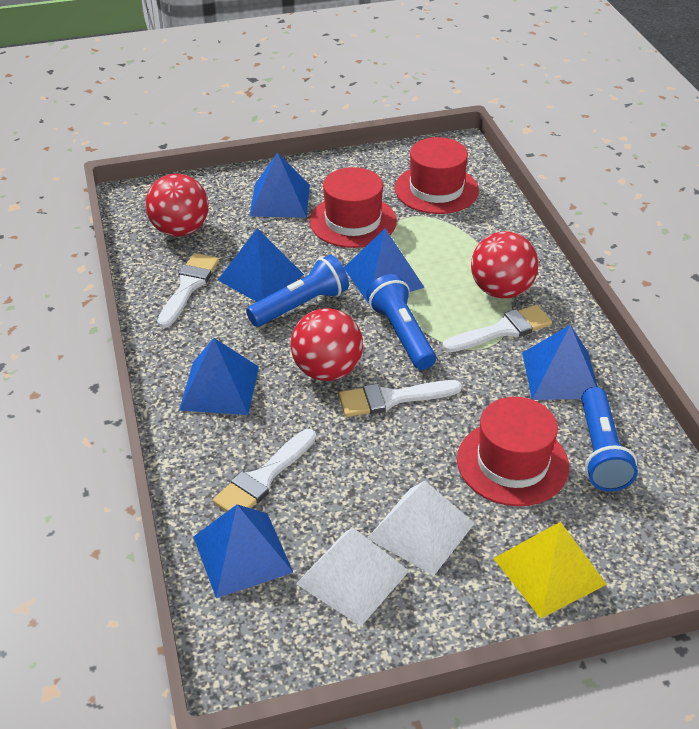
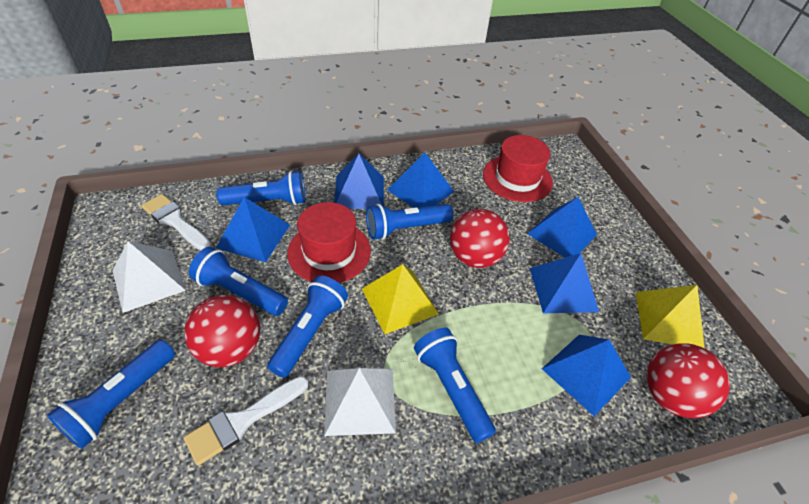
blue flashlight: [246,255,349,327] [366,274,436,370] [581,387,638,492] = 3 -> [47,340,175,449] [189,247,288,316] [217,171,305,205] [267,275,348,378] [366,204,453,240] [414,328,496,443] = 6
red hat: [309,167,397,248] [394,137,479,214] [457,397,569,506] = 3 -> [287,202,371,283] [483,135,553,202] = 2
white brush: [157,253,219,328] [213,429,316,512] [338,380,462,417] [442,305,552,352] = 4 -> [141,194,211,250] [184,376,309,466] = 2
yellow pyramid: [493,522,607,618] = 1 -> [362,264,439,334] [636,285,705,349] = 2

